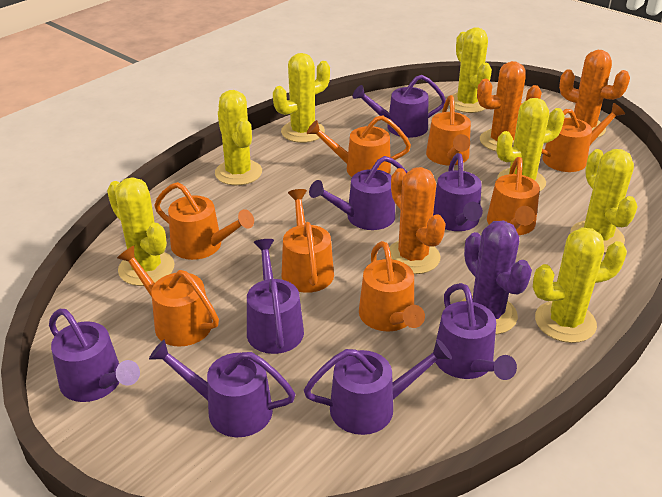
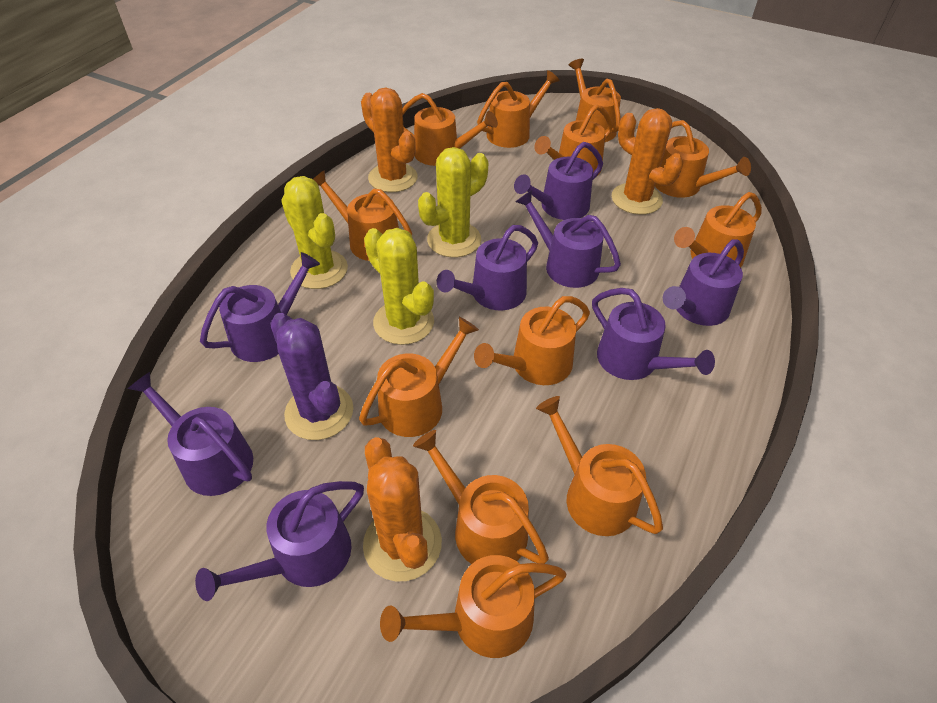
orange watering can: [117,246,219,347] [154,182,254,260] [282,189,334,293] [307,115,411,177] [359,241,425,332] [426,95,471,165] [487,157,540,235] [542,103,625,172] = 8 -> [313,170,412,261] [359,317,479,437] [380,555,566,658] [402,93,498,166] [413,430,549,564] [474,296,590,385] [477,70,560,148] [534,104,613,176] [536,396,663,536] [569,59,621,142] [655,120,751,198] [674,192,762,267] = 12
yellow cactus: [107,177,174,286] [215,90,262,185] [273,53,330,143] [449,27,492,113] [496,98,565,191] [533,227,627,343] [570,149,638,253] = 7 -> [281,176,348,289] [364,228,434,345] [418,147,488,258] = 3

